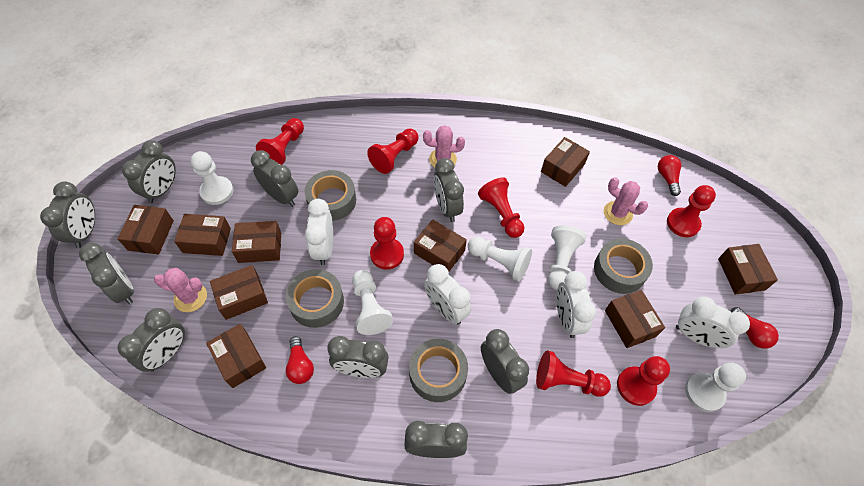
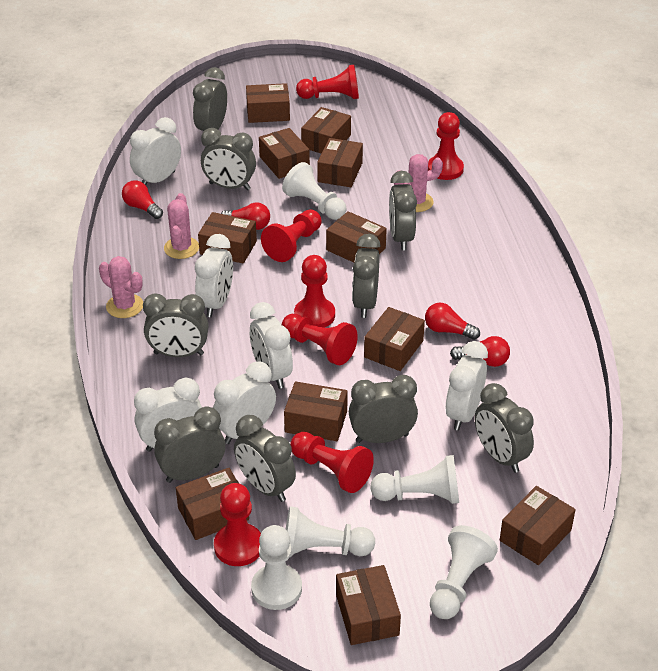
brown box: [118,205,174,254] [174,214,231,256] [206,324,266,388] [210,265,268,320] [232,221,281,263] [414,219,467,271] [541,137,590,187] [605,290,665,348] [718,244,778,295] = 9 -> [176,468,249,540] [198,212,257,263] [246,83,290,123] [259,128,310,179] [284,381,348,441] [301,107,351,154] [317,138,363,187] [326,211,387,263] [336,565,401,645] [364,307,425,371] [500,486,576,565] = 11
grey tape: [286,269,344,328] [305,170,356,221] [409,339,468,402] [594,238,653,294] = 4 -> none = 0
red light bulb: [286,336,314,384] [658,155,681,196] [730,307,779,349] = 3 -> [122,180,163,219] [221,203,270,230] [425,303,480,340] [450,336,510,367] = 4
white clock: [305,199,333,265] [424,264,471,325] [556,271,596,338] [676,297,750,348] = 4 -> [130,117,181,185] [134,378,202,452] [195,234,233,317] [213,362,276,444] [250,302,293,389] [446,341,488,431] = 6

